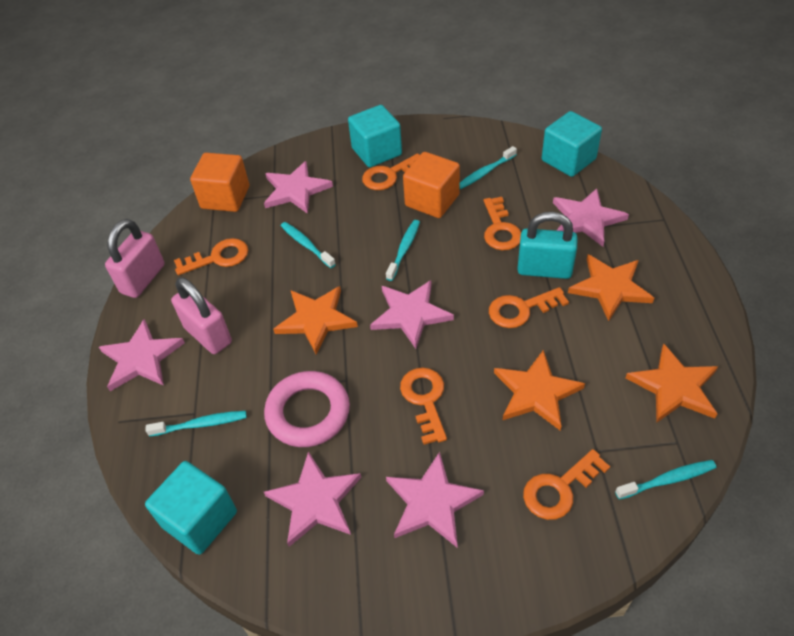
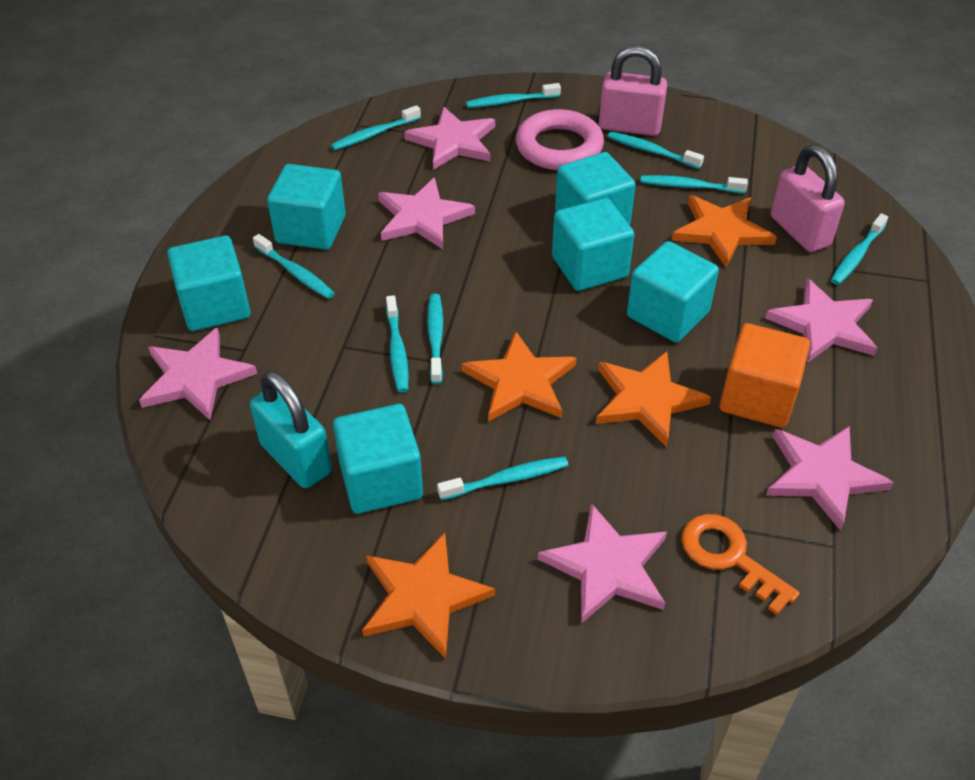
orange cube: [190,153,249,212] [403,152,460,218] = 2 -> [720,323,810,428] = 1
orange key: [174,238,248,275] [362,153,420,190] [400,368,447,445] [484,197,521,250] [489,287,569,328] [523,449,610,520] = 6 -> [681,514,800,615] = 1
turquoise cube: [145,461,237,555] [348,105,402,167] [542,111,602,177] = 3 -> [167,236,250,331] [267,164,346,250] [333,404,423,514] [552,198,634,291] [555,152,636,225] [627,241,719,343] = 6
turquoise toothbrush: [146,411,247,437] [281,222,336,268] [386,220,420,281] [460,146,517,190] [615,460,716,500] = 5 -> [253,234,335,299] [331,105,421,150] [386,295,409,393] [427,294,443,384] [437,457,569,500] [466,83,561,108] [607,132,704,169] [640,175,748,193] [831,213,888,285] = 9

